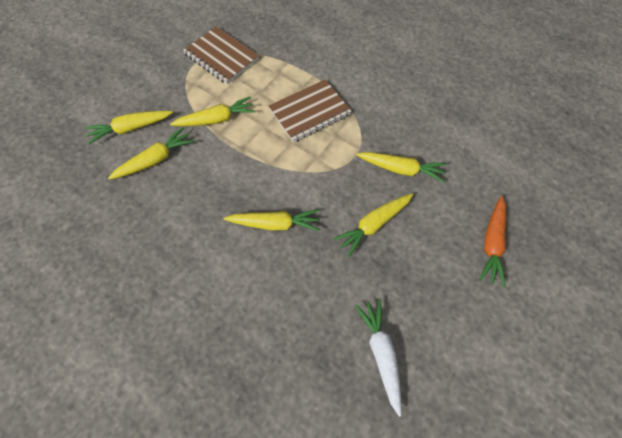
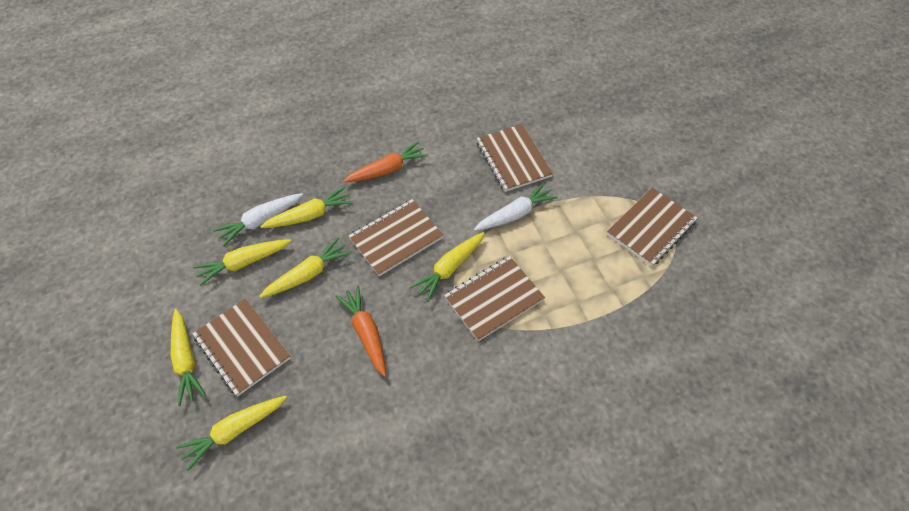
brown notebook: [183,26,259,84] [268,79,352,142] = 2 -> [193,298,291,396] [348,199,444,276] [444,256,545,341] [476,124,553,192] [607,188,697,266] = 5
orange carrot: [479,196,506,287] = 1 -> [335,286,386,377] [343,141,428,182] = 2
white carrot: [355,299,401,417] = 1 -> [213,193,303,246] [474,182,558,231] = 2

